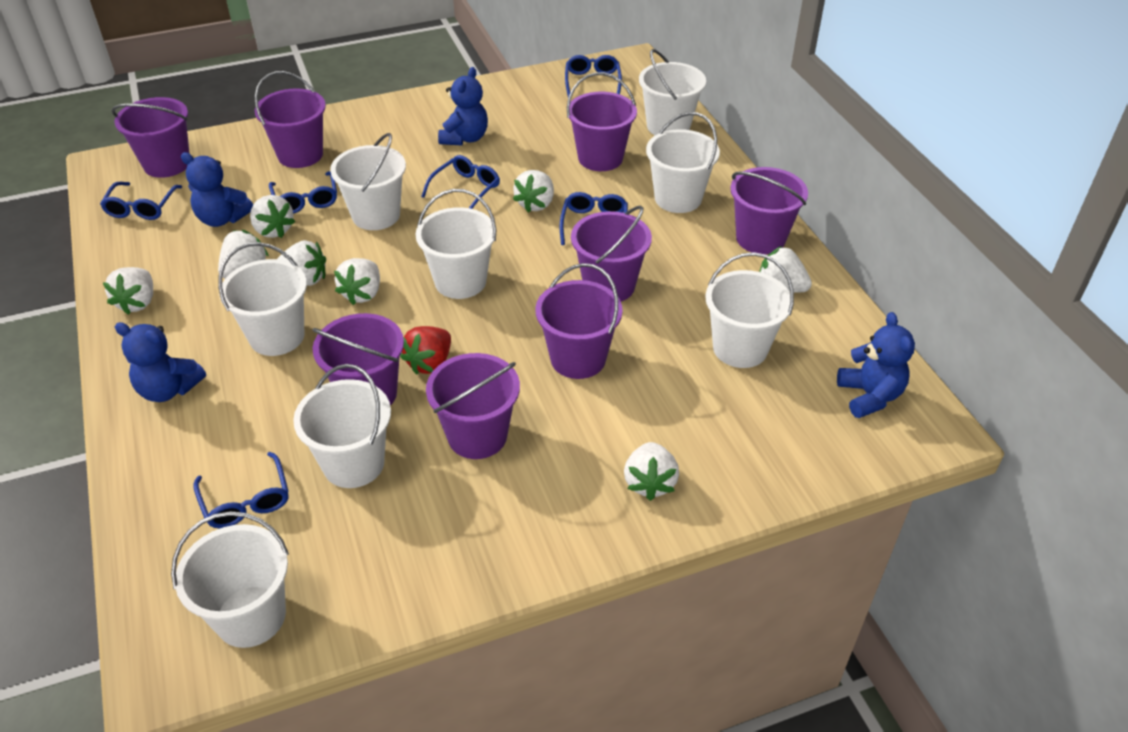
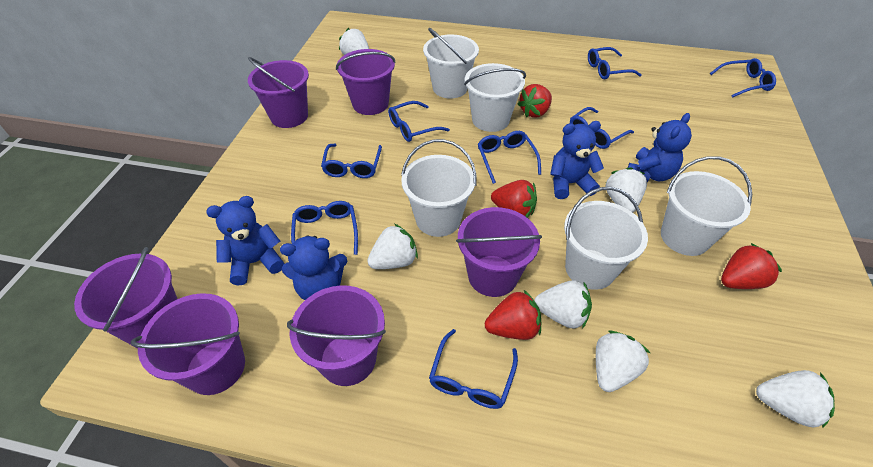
blue glasses: [100,182,182,220] [193,452,288,528] [269,171,337,214] [421,155,500,209] [560,192,628,245] [565,55,622,97] = 6 -> [291,201,358,255] [321,144,382,178] [388,101,450,142] [429,329,518,409] [478,131,541,184] [570,107,634,149] [588,47,642,79] [710,58,776,98] = 8
purple bucket: [112,97,190,178] [255,71,326,168] [313,313,404,406] [426,353,520,459] [535,263,623,379] [567,72,637,171] [571,205,652,301] [730,167,808,254] = 8 -> [74,247,177,348] [131,293,245,395] [248,57,309,128] [287,285,386,386] [336,49,396,115] [456,207,542,297] = 6
red strawberry: [400,326,451,375] = 1 -> [485,290,541,340] [491,180,537,217] [518,84,552,118] [721,243,782,289] = 4
white bucket: [171,511,289,648] [218,242,307,356] [293,364,391,488] [330,133,406,230] [415,189,496,299] [639,49,706,135] [646,112,720,213] [705,252,794,368] = 8 -> [401,139,477,237] [423,28,479,99] [464,63,526,132] [564,187,648,290] [661,156,752,256] = 5
white strawberry: [103,267,153,315] [218,230,269,278] [250,195,295,238] [277,240,326,286] [334,258,380,305] [513,170,554,213] [624,442,679,501] [759,246,812,293] = 8 -> [339,28,369,55] [367,224,418,269] [534,280,592,329] [596,331,650,392] [605,167,647,212] [756,370,835,428] = 6

